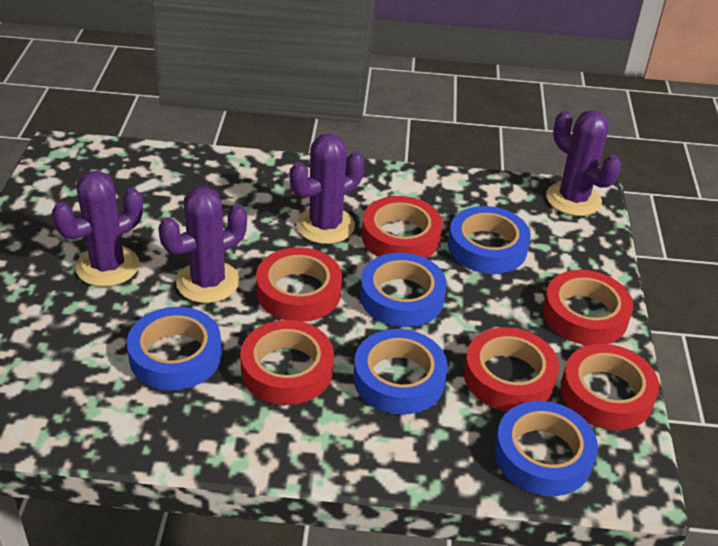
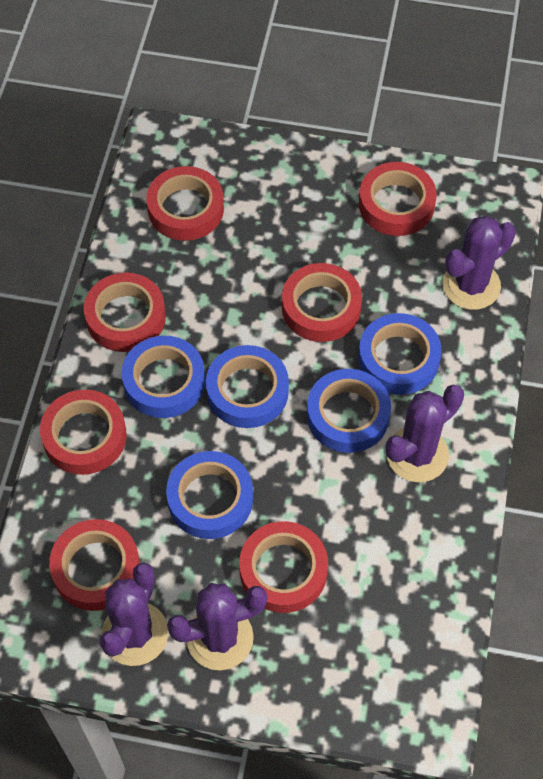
red tape: [240,320,334,405] [256,247,342,322] [362,196,443,258] [464,327,559,411] [543,270,633,345] [561,344,659,430] = 6 -> [40,389,127,475] [49,519,140,611] [84,273,166,352] [146,166,224,241] [239,521,328,613] [282,263,362,342] [359,162,437,236] = 7

